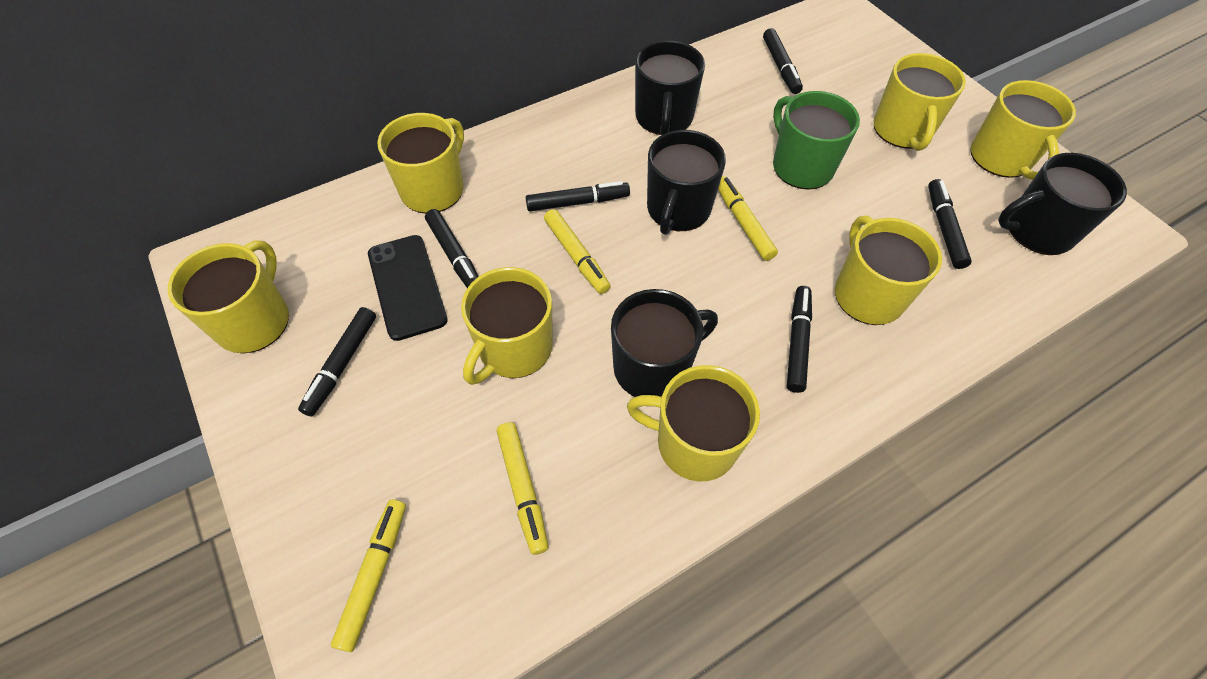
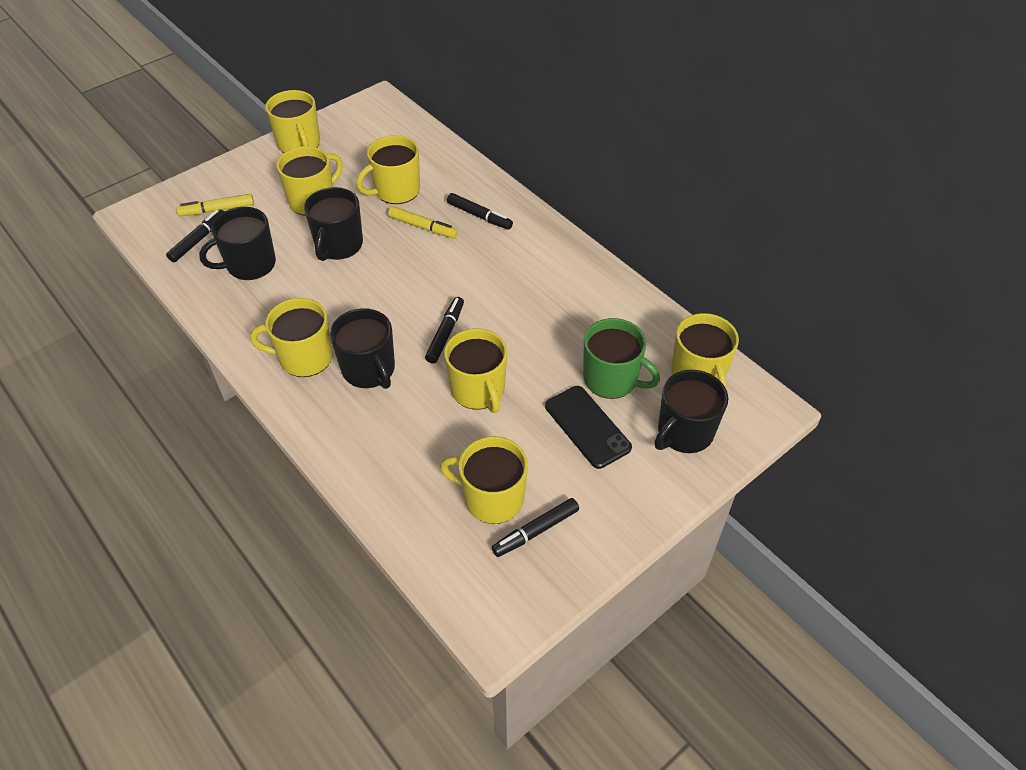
black marker: [298,307,376,416] [425,209,479,288] [526,181,630,211] [763,28,803,94] [787,286,812,393] [928,179,972,269] = 6 -> [166,209,224,262] [425,297,464,364] [447,193,513,230] [492,498,579,557] = 4
yellow marker: [331,499,406,652] [496,422,549,555] [544,209,610,294] [718,176,778,261] = 4 -> [176,194,254,216] [388,206,458,238] = 2

